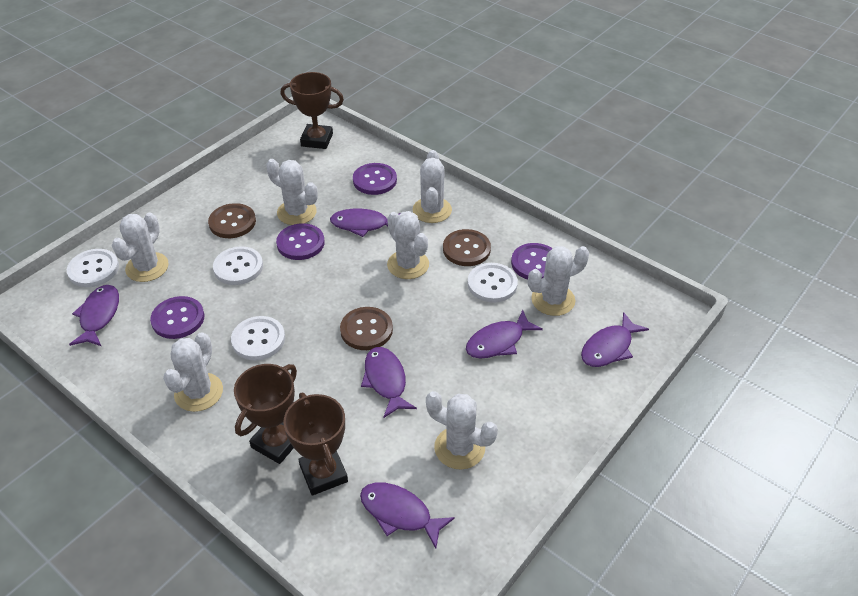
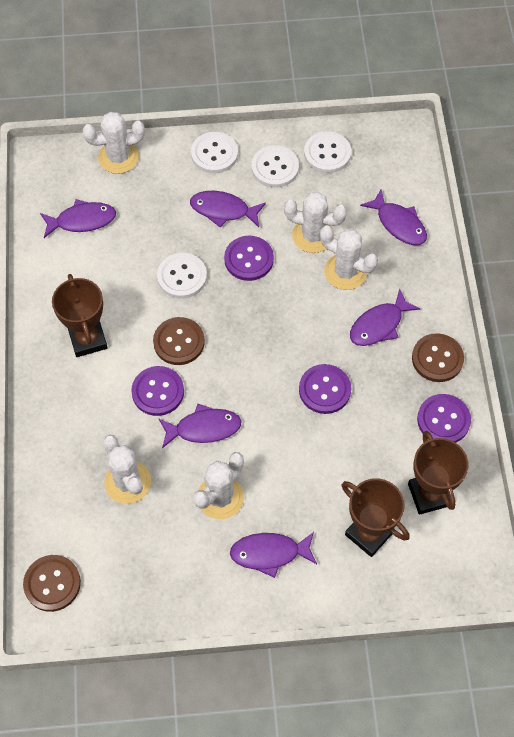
white cactus: [112,213,169,282] [163,332,223,412] [266,159,318,225] [387,211,429,279] [413,150,452,223] [426,391,498,470] [528,246,589,316] = 7 -> [82,112,145,174] [103,435,151,504] [193,452,244,519] [284,192,347,253] [320,225,378,290] = 5

